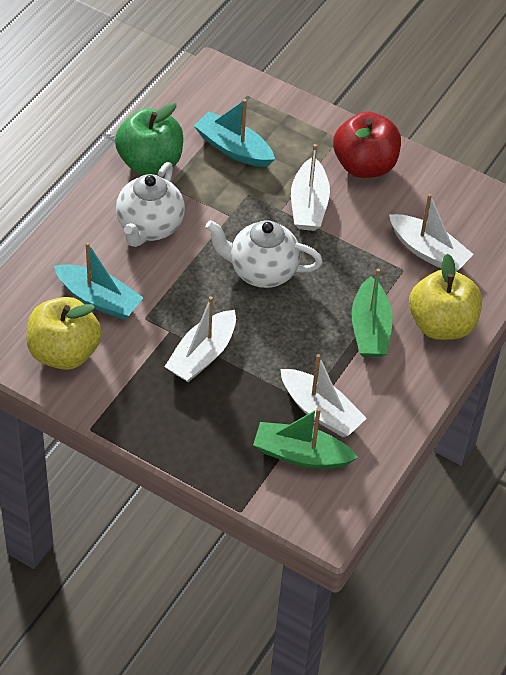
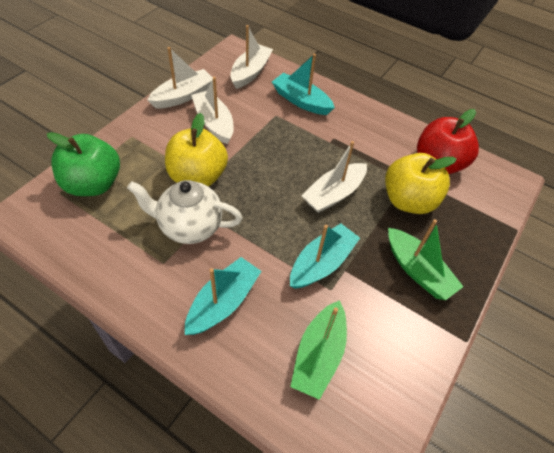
turquoise boat: [54,242,144,320] [194,99,275,167] = 2 -> [185,257,262,335] [272,54,335,115] [290,223,360,289] = 3
white teapot: [116,162,185,247] [205,220,323,288] = 2 -> [127,180,243,244] = 1

